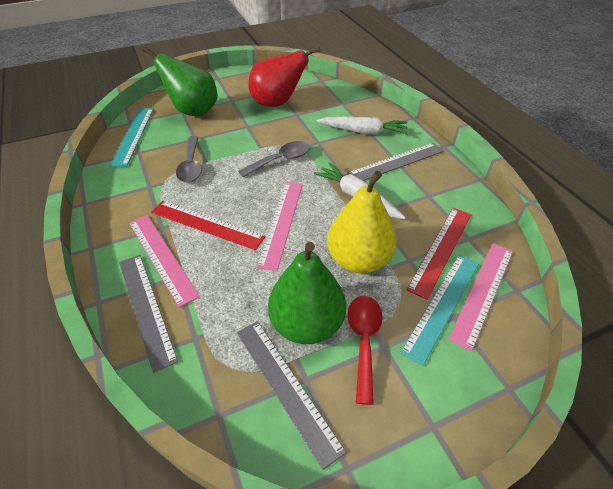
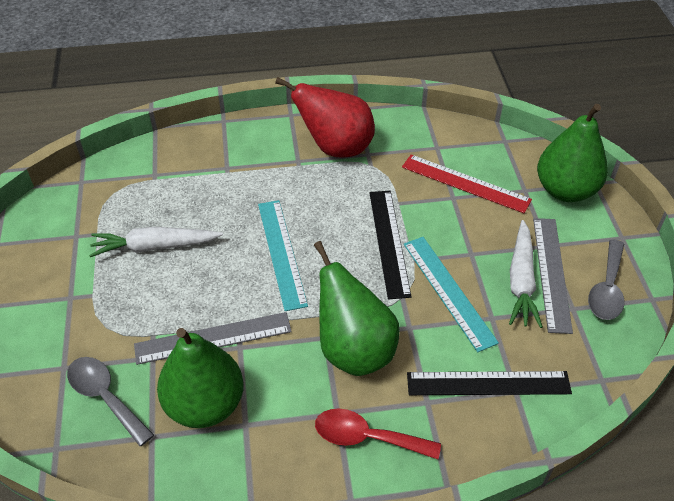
black ruler: none = 0 -> [369,191,412,299] [407,371,572,395] = 2
green pear: [142,47,217,116] [268,242,346,344] = 2 -> [157,328,244,428] [314,241,400,376] [537,104,608,202] = 3
grey ruler: [119,255,178,373] [237,321,347,470] [347,143,443,181] = 3 -> [134,312,292,365] [533,218,573,334] = 2
pink ruler: [129,215,200,307] [257,182,303,271] [448,243,513,351] = 3 -> none = 0
red ruler: [151,201,265,250] [406,208,471,300] = 2 -> [402,154,532,213] = 1
yellow pear: [327,171,397,273] = 1 -> none = 0

